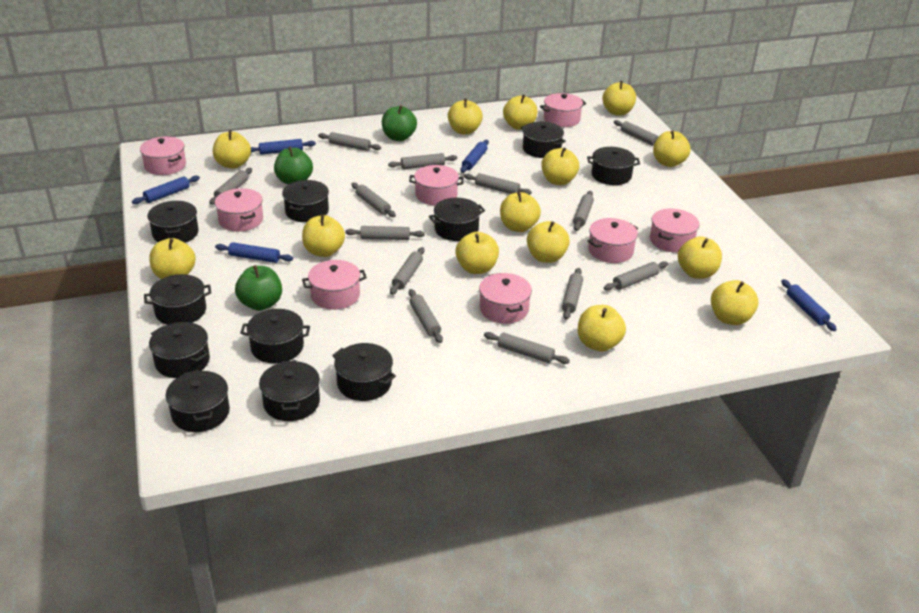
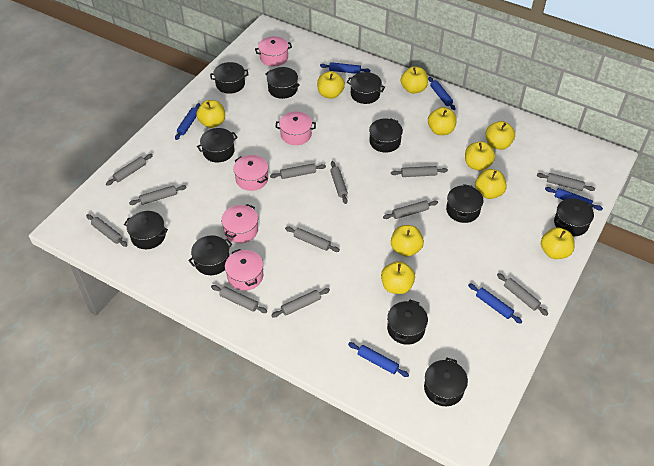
blue rolling pin: [132,175,200,204] [215,242,293,263] [251,139,316,155] [460,140,489,173] [781,279,837,331] = 5 -> [175,103,200,140] [320,62,370,74] [348,342,409,377] [428,77,455,110] [468,283,522,324] [545,187,603,211] = 6
green apple: [235,265,282,311] [274,146,313,185] [382,105,417,141] = 3 -> none = 0
grey rolling pin: [209,168,252,205] [318,132,381,151] [346,226,425,240] [352,183,396,217] [388,153,457,169] [390,247,424,295] [409,289,443,343] [464,173,532,195] [484,332,570,364] [562,268,583,320] [573,191,594,231] [604,261,668,291] [614,120,658,146] = 13 -> [86,214,127,247] [106,154,153,186] [129,185,187,205] [211,285,267,313] [270,163,326,179] [271,288,330,317] [285,227,340,252] [330,161,348,204] [383,200,438,219] [391,166,448,177] [497,273,548,316] [537,173,595,191] = 12
pink pot: [140,136,186,175] [215,188,263,232] [302,260,367,310] [409,165,464,206] [479,273,532,324] [540,93,586,127] [588,218,638,263] [650,209,700,253] = 8 -> [221,204,258,243] [225,249,263,291] [233,155,268,191] [255,36,292,67] [275,112,316,145] = 5
yellow apple: [149,238,196,279] [213,130,251,169] [302,214,345,257] [448,99,483,135] [455,232,499,274] [500,191,541,232] [503,94,537,130] [527,221,570,263] [541,147,579,185] [578,305,626,352] [602,81,636,116] [653,130,690,167] [678,236,722,279] [711,280,759,325] = 14 -> [196,100,225,128] [317,71,345,99] [381,261,415,294] [391,225,424,257] [401,66,428,94] [428,107,457,135] [465,142,495,171] [475,169,507,199] [486,121,515,150] [541,227,575,259] = 10

